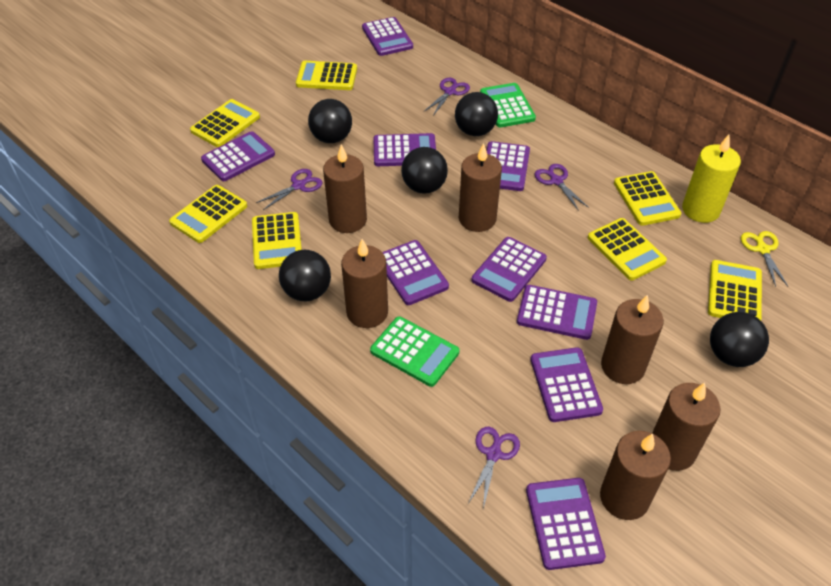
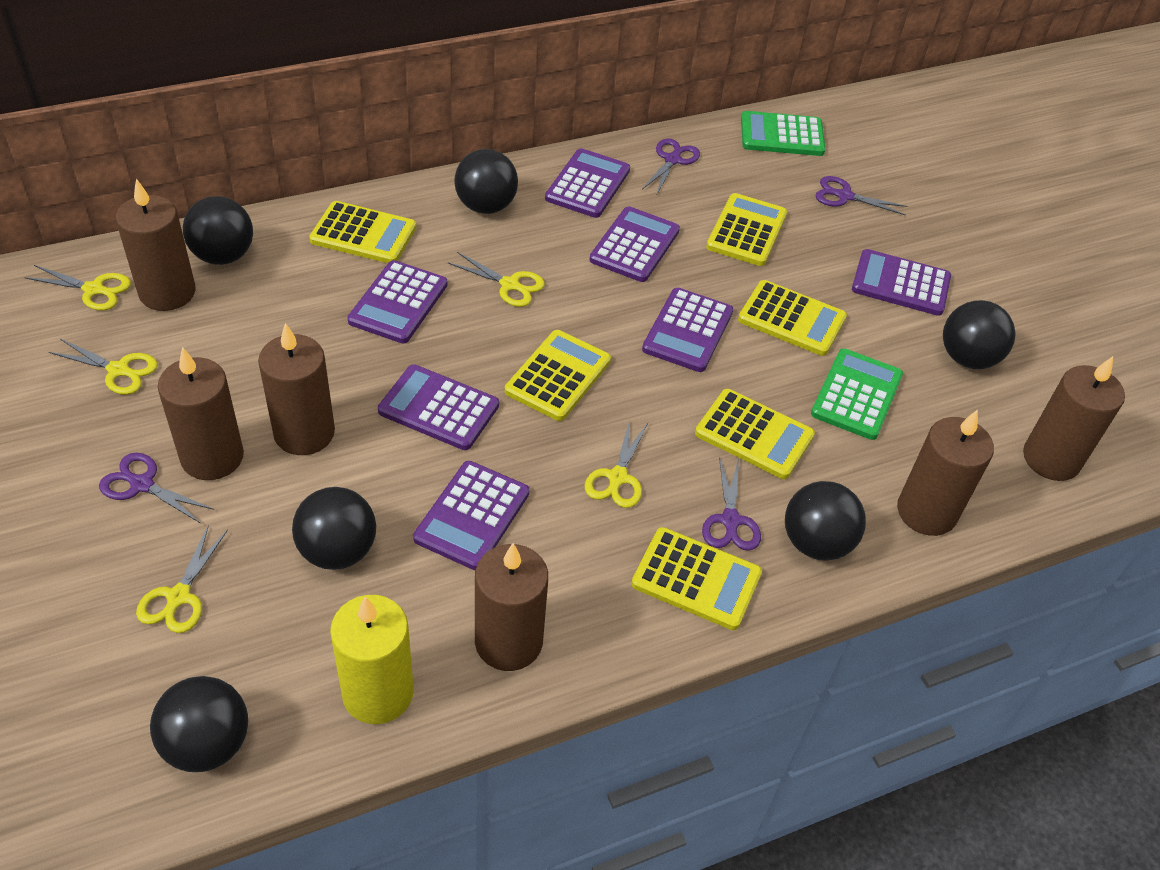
black ball: [279,250,331,301] [308,99,352,143] [401,147,448,194] [455,92,498,136] [710,312,769,367] = 5 -> [150,676,248,772] [183,196,253,265] [292,487,376,570] [454,149,518,214] [785,481,866,561] [943,300,1015,369] = 6
purple calculator: [201,131,275,181] [362,17,413,56] [374,133,436,166] [382,240,449,305] [472,237,547,302] [486,141,530,191] [517,285,597,340] [526,478,606,570] [531,347,603,422] = 9 -> [347,260,448,343] [378,364,499,450] [413,461,529,570] [545,148,630,218] [590,206,680,282] [642,288,733,372] [852,249,951,316] = 7
yellow calculator: [169,185,247,243] [190,99,260,147] [252,212,302,269] [296,61,357,90] [588,218,667,281] [614,171,681,226] [708,260,762,321] = 7 -> [309,201,417,263] [505,330,611,421] [631,527,762,630] [695,389,815,479] [706,193,787,266] [738,280,847,356] = 6
yellow scissors: [741,231,789,287] = 1 -> [24,265,131,311] [49,339,158,395] [136,525,228,633] [448,252,545,307] [585,419,648,508] = 5

